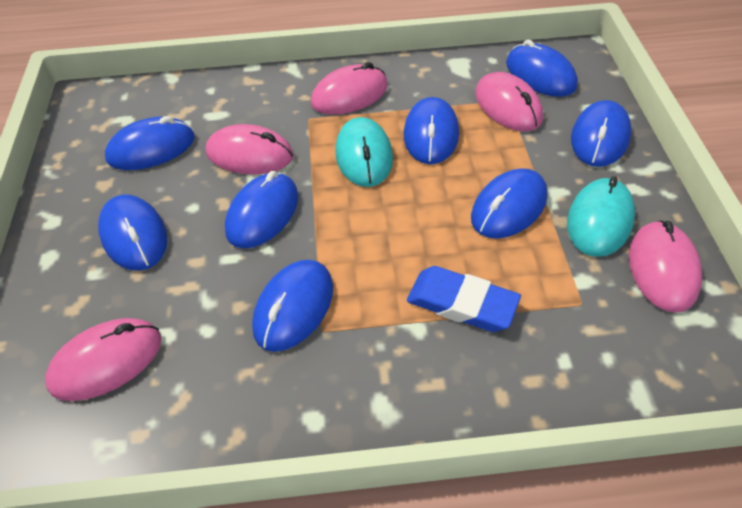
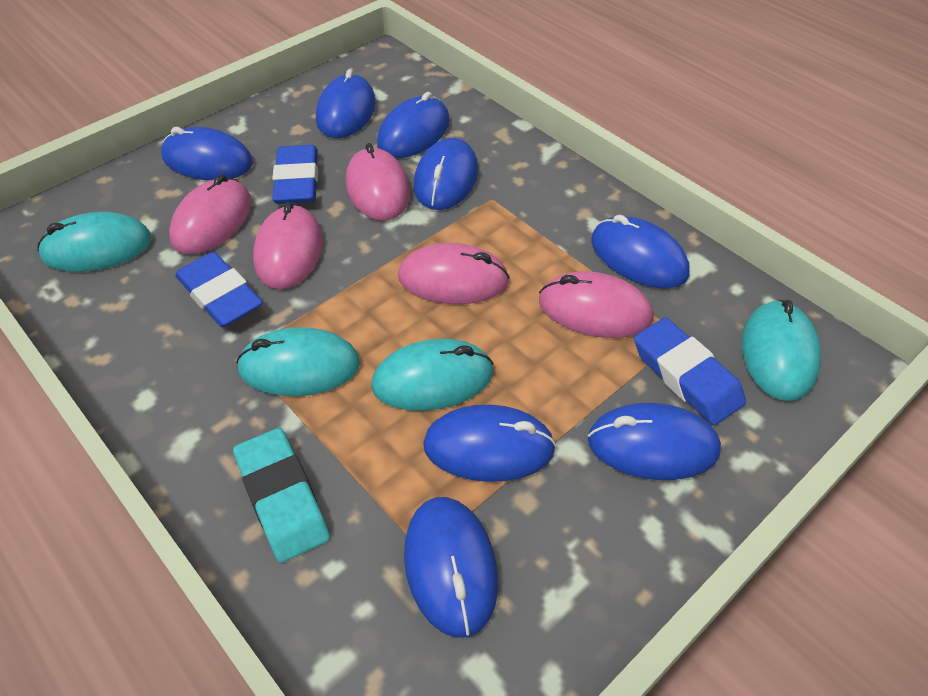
blue eraser: [407,266,521,332] = 1 -> [175,252,263,327] [272,145,318,204] [634,317,746,425] = 3
turquoise eraser: none = 0 -> [233,428,330,563] = 1
turquoise mouse: [335,117,393,187] [567,176,635,257] = 2 -> [37,212,152,272] [236,327,360,396] [372,339,494,411] [742,300,821,401] = 4

